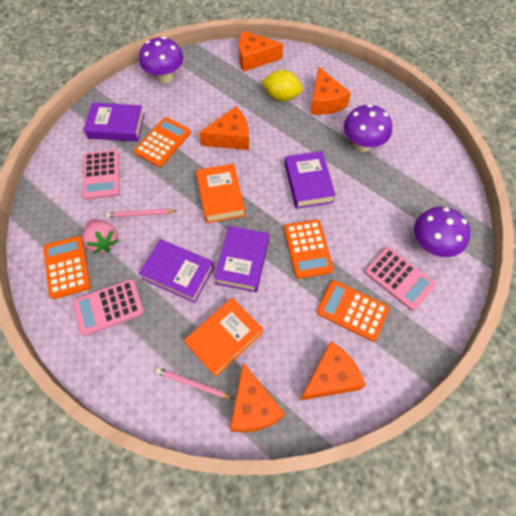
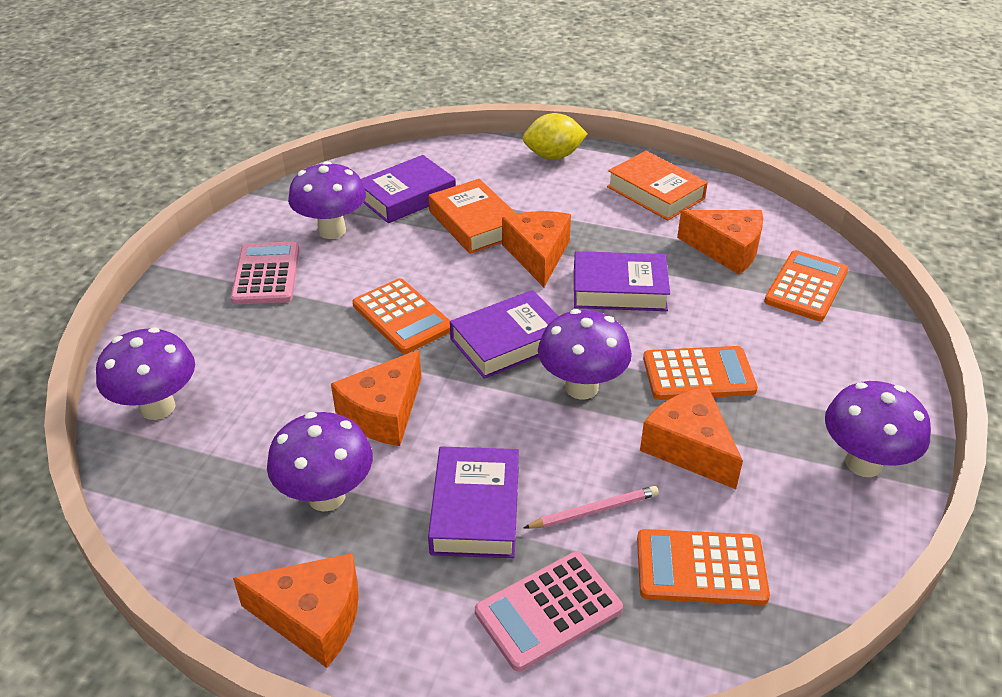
pink calculator: [73,279,144,336] [83,150,120,200] [365,247,436,311] = 3 -> [231,242,299,304] [475,552,623,671] = 2
pink pencil: [106,209,176,218] [156,368,234,399] = 2 -> [524,486,659,529] = 1
pink strawberry: [82,219,119,254] = 1 -> none = 0
purple mushroom: [139,37,183,83] [344,104,392,152] [414,206,471,257] = 3 -> [96,328,195,420] [267,412,373,512] [288,161,366,239] [538,309,632,399] [825,381,931,477] = 5

